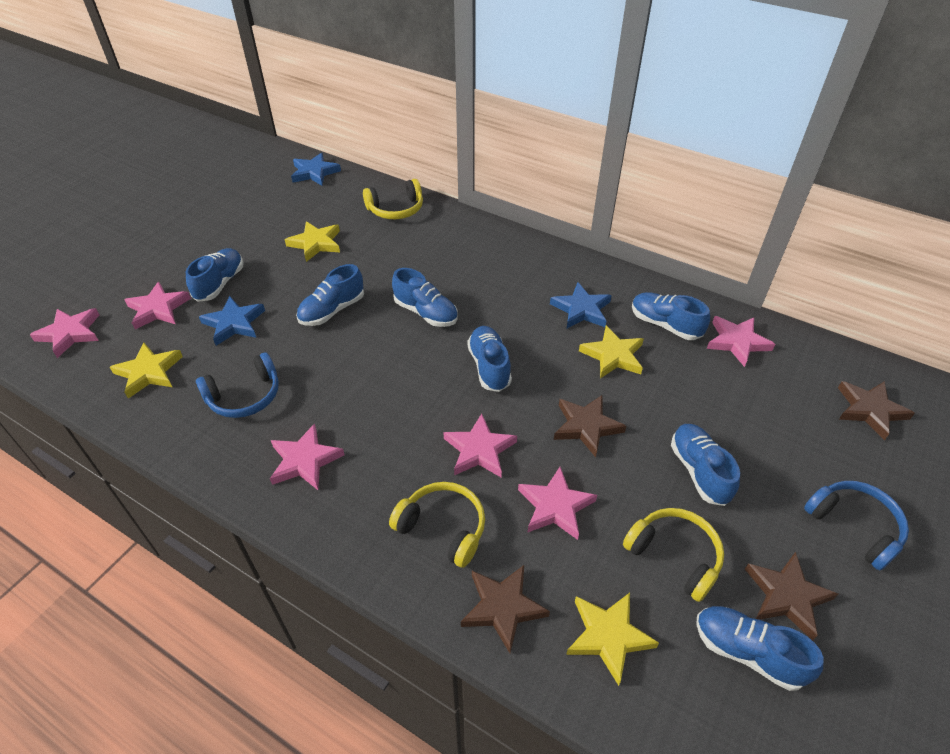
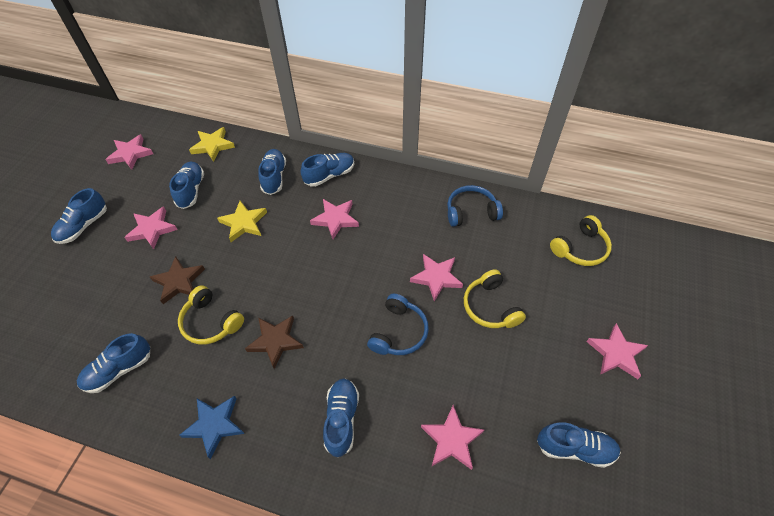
blue star: [199,296,265,346] [291,153,341,186] [550,282,612,328] = 3 -> [179,396,245,459] = 1
brown star: [461,565,550,653] [554,395,626,457] [745,552,838,640] [838,381,915,440] = 4 -> [150,256,205,304] [245,315,304,369] = 2
yellow star: [110,343,183,398] [285,221,340,262] [566,593,659,686] [579,325,644,378] = 4 -> [189,127,235,162] [217,201,267,242] = 2

